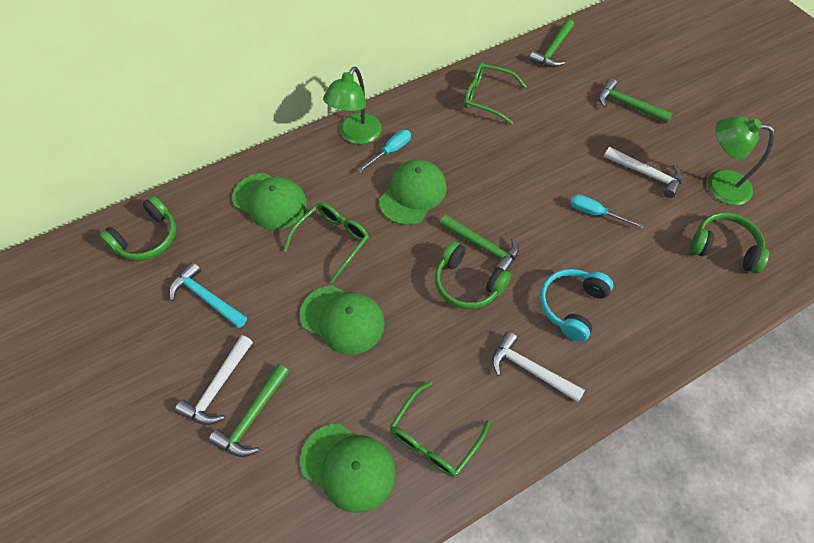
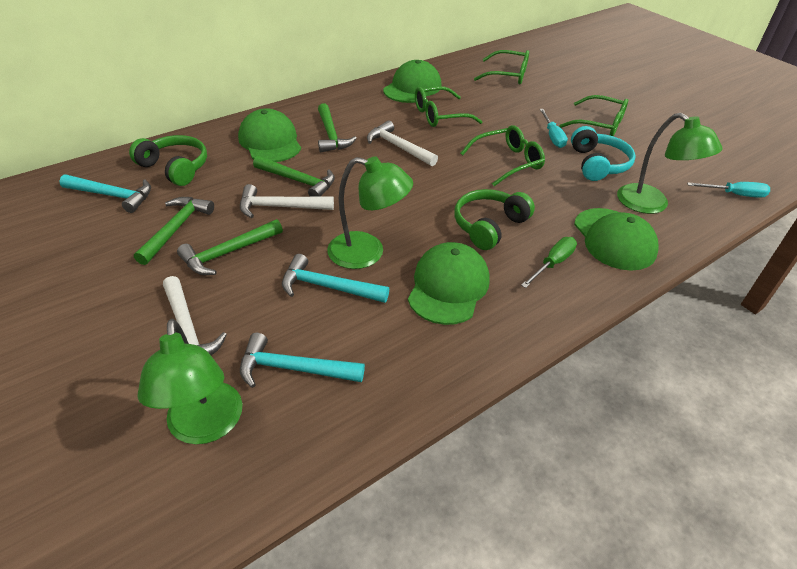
green glasses: [284,202,369,283] [390,381,490,477] [464,63,527,124] = 3 -> [415,86,483,127] [460,125,545,186] [474,50,529,85] [559,95,628,136] = 4
green headphones: [99,196,176,260] [435,241,511,309] [690,213,769,274] = 3 -> [129,135,207,186] [454,189,535,250] = 2
green lamp: [323,67,382,144] [707,116,775,205] = 2 -> [137,319,243,445] [327,156,413,269] [617,113,723,214] = 3
green screwdriver: none = 0 -> [521,237,577,288] = 1
turquoise hammer: [169,262,247,328] = 1 -> [59,174,151,213] [240,333,365,388] [282,254,389,303] = 3

